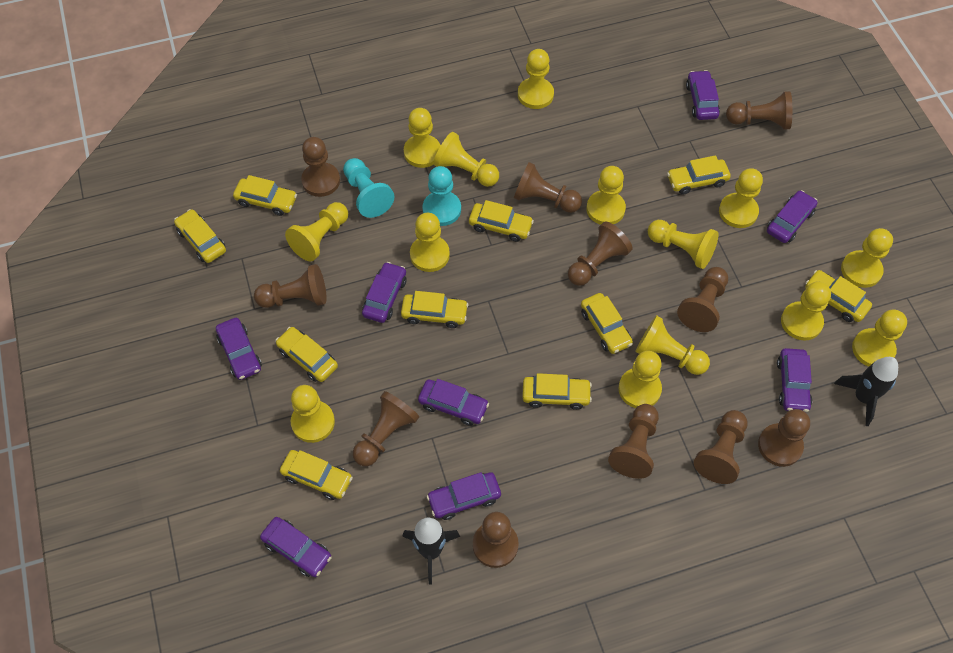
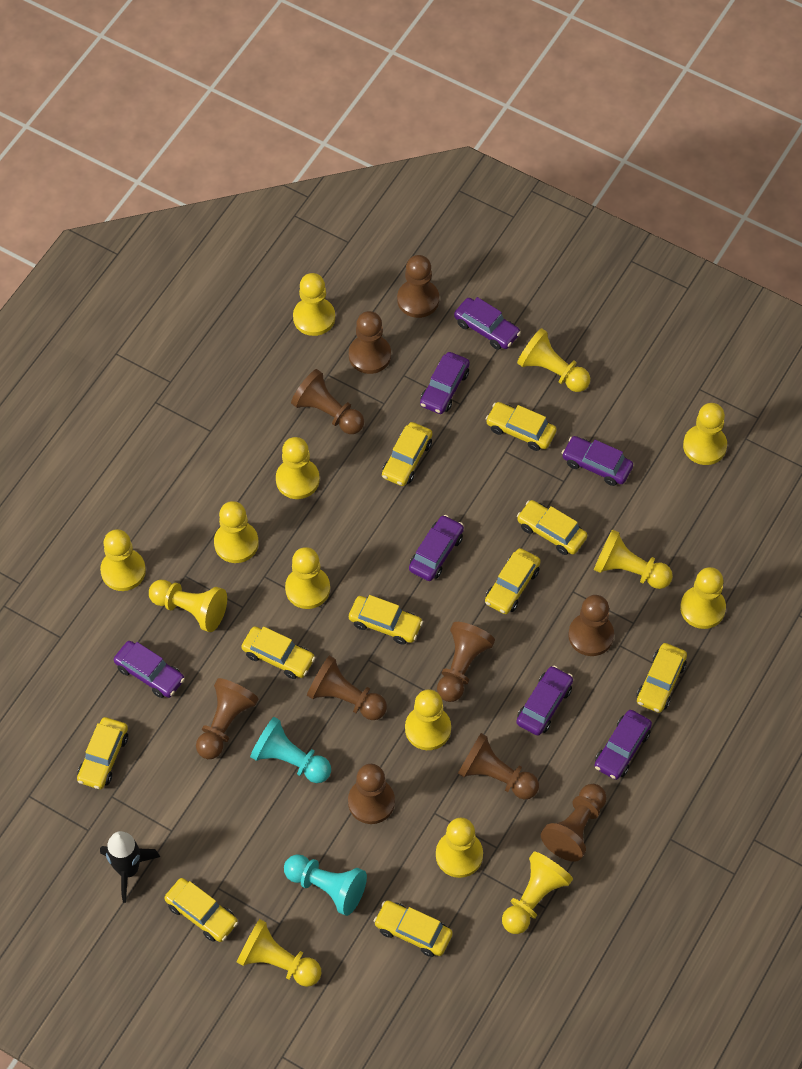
black rocket: [402,518,460,584] [834,357,898,426] = 2 -> [100,831,160,903] = 1
brown pawn: [254,264,327,308] [301,137,340,197] [353,391,419,466] [473,512,519,568] [514,162,582,213] [568,222,632,286] [608,404,659,479] [677,267,728,332] [694,410,748,484] [726,91,792,130] [758,409,810,467] = 11 -> [196,678,258,759] [291,369,364,434] [307,656,387,720] [348,764,395,824] [349,311,391,374] [397,255,439,318] [437,622,495,702] [458,733,539,800] [541,784,607,862] [568,595,614,656] = 10
purple car: [216,318,262,380] [260,517,332,577] [362,262,407,323] [418,379,489,426] [426,472,501,520] [686,70,720,120] [767,190,818,243] [777,348,812,412] = 8 -> [114,641,185,698] [409,515,464,581] [420,352,470,414] [454,297,521,350] [517,666,573,736] [562,436,633,486] [594,710,652,780] = 7

